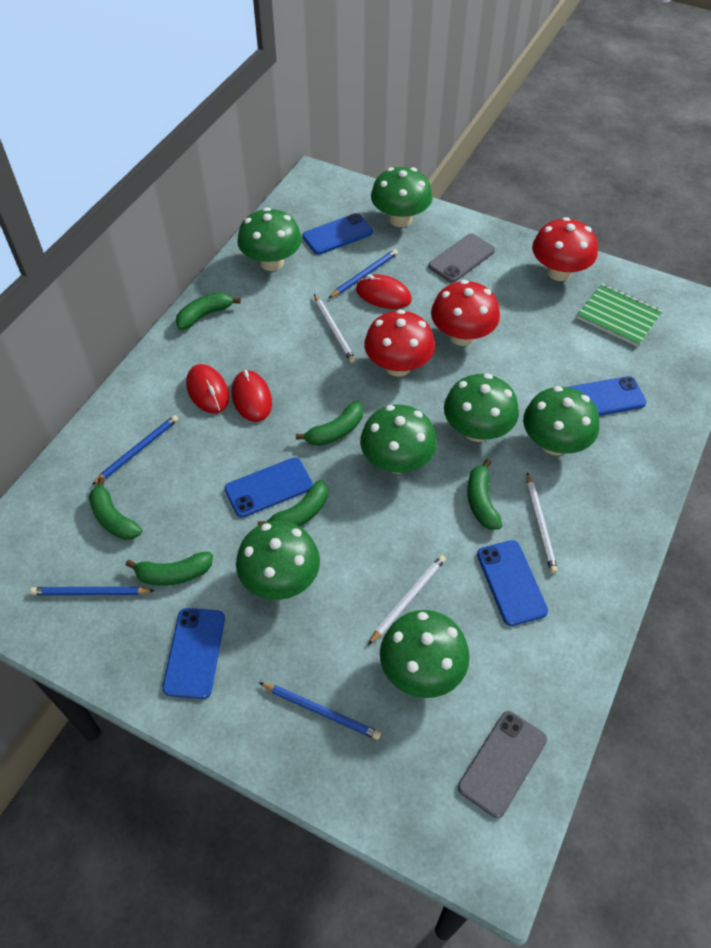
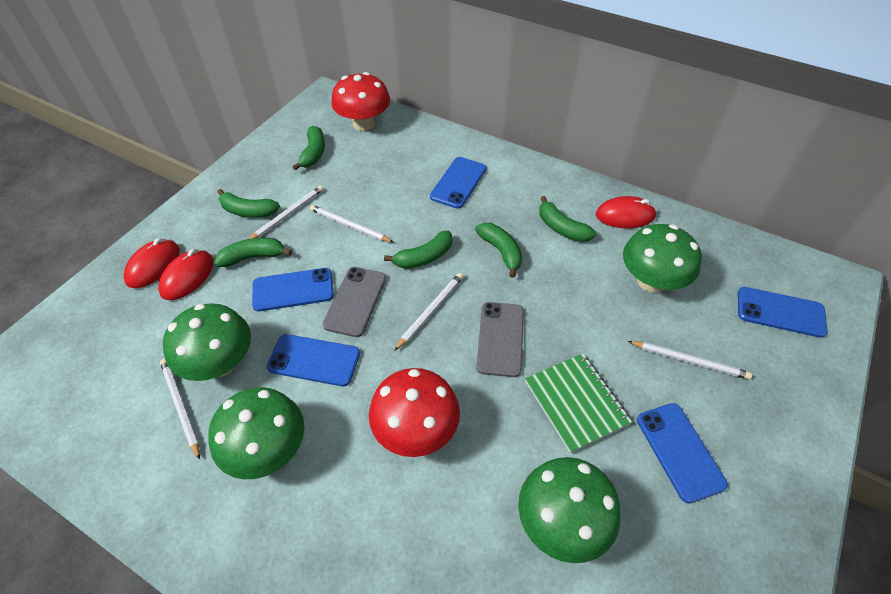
blue pencil: [30,587,154,595] [92,415,179,485] [259,682,381,740] [329,249,398,298] = 4 -> none = 0
green mushroom: [236,521,320,600] [237,207,302,271] [360,405,437,474] [371,167,433,227] [380,610,470,698] [444,373,519,442] [523,386,599,455] = 7 -> [163,303,251,381] [208,387,304,479] [518,457,621,563] [623,224,702,293] = 4
red mushroom: [364,309,435,377] [431,280,500,346] [532,217,598,281] = 3 -> [331,72,390,131] [369,368,460,457] = 2
white pencil: [314,294,356,363] [368,555,446,645] [527,472,558,573] = 3 -> [160,359,200,460] [249,185,324,239] [310,205,394,243] [394,273,463,351] [628,341,752,380] = 5

